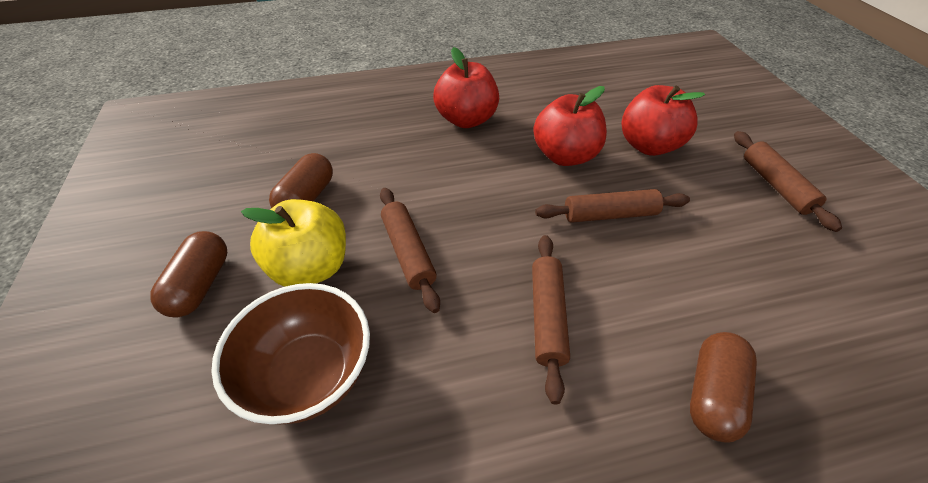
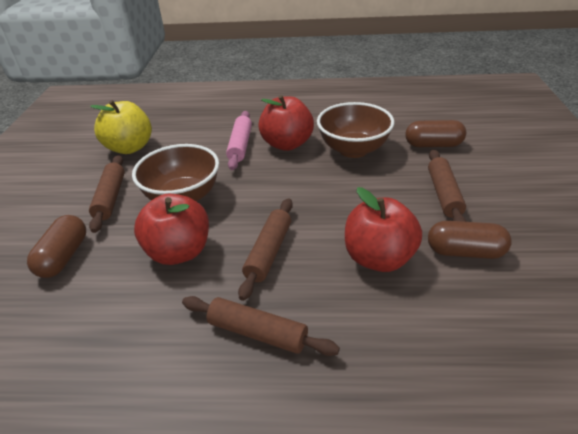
brown bowl: [211,283,370,424] = 1 -> [132,144,219,202] [317,102,394,158] = 2
pink rolling pin: none = 0 -> [226,111,252,170] = 1

